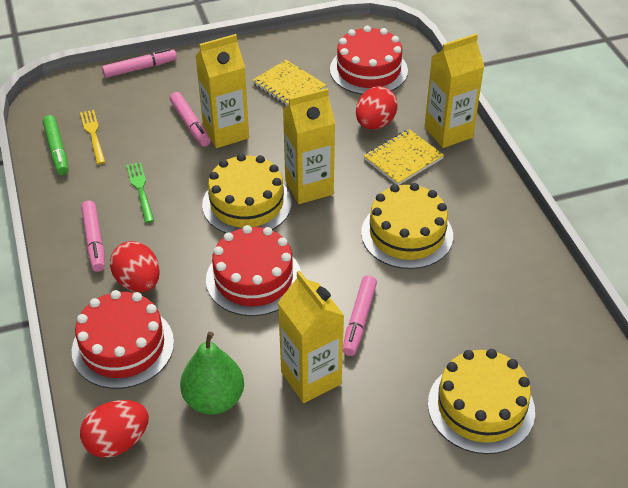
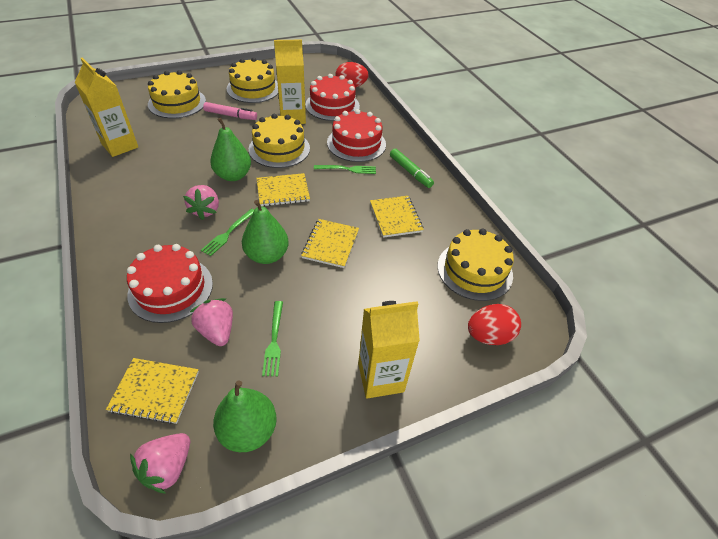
green fork: [126,162,154,223] = 1 -> [201,209,254,256] [262,301,283,376] [314,165,376,174] = 3
green pear: [180,332,244,415] = 1 -> [210,118,251,181] [213,380,277,452] [242,200,289,264] = 3
pink marker: [81,201,105,272] [102,48,177,78] [170,92,211,147] [343,275,377,356] = 4 -> [203,102,257,120] = 1
pink strawberry: none = 0 -> [130,433,190,494] [183,185,219,220] [190,298,233,346] = 3
red egg: [80,400,149,458] [110,241,160,292] [356,86,398,130] = 3 -> [335,62,369,88] [468,304,521,345] = 2
yellow cake: [202,154,292,233] [361,183,453,269] [428,349,535,454] = 3 -> [148,70,206,118] [227,57,279,103] [249,114,310,168] [437,228,514,301] = 4
yellow carton: [195,34,249,148] [278,270,344,403] [283,88,335,204] [424,33,484,148] = 4 -> [75,57,138,157] [274,40,306,124] [358,301,420,398] = 3
yellow fork: [80,110,105,164] = 1 -> none = 0
yellow notebook: [252,60,326,105] [364,129,444,185] = 2 -> [106,358,199,424] [256,173,310,207] [301,219,359,268] [370,196,424,238] = 4

